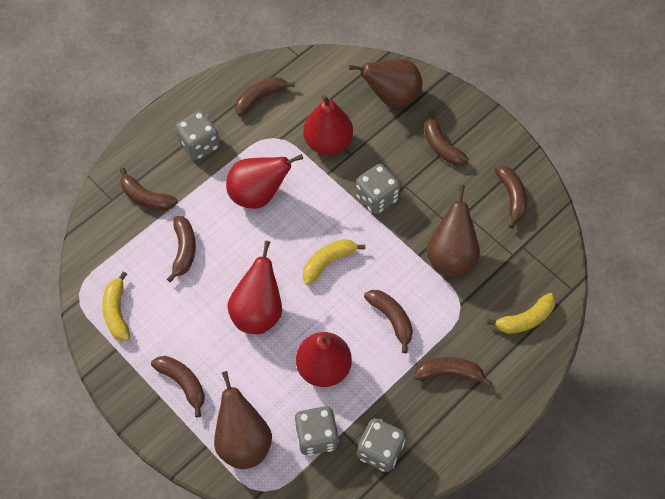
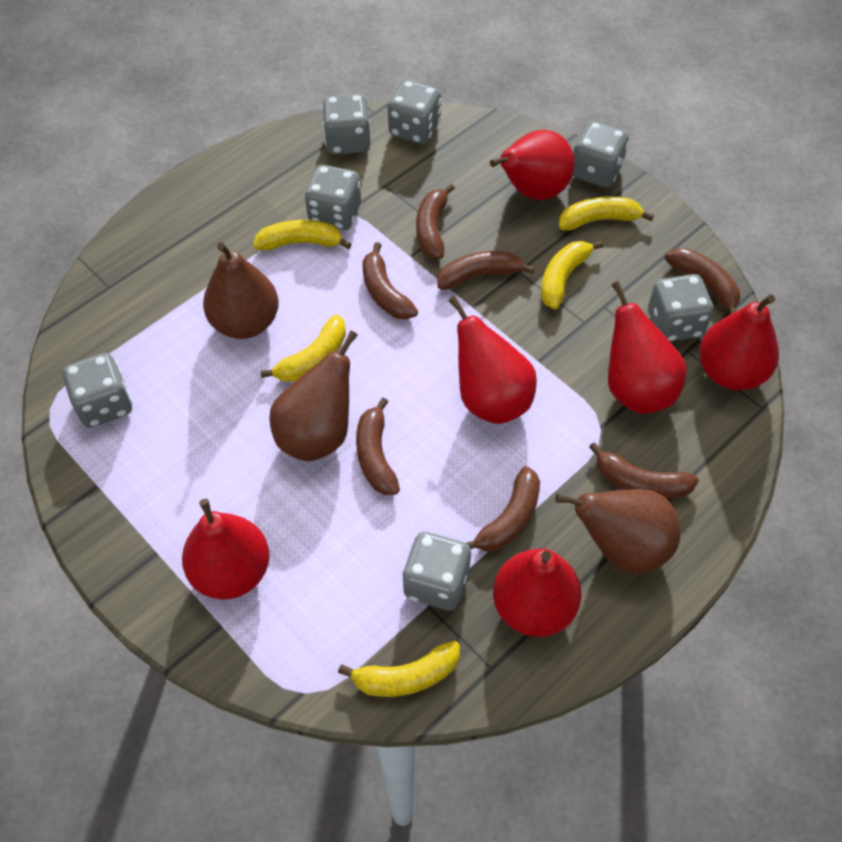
brown banana: [120,168,178,210] [151,356,205,418] [167,216,196,282] [235,77,295,116] [364,290,413,353] [414,357,492,387] [424,111,469,166] [495,166,527,229] = 8 -> [356,397,400,495] [362,242,418,320] [416,184,455,259] [437,251,535,290] [466,466,540,552] [589,442,699,499] [665,248,740,314] = 7
grey dice: [176,111,220,160] [294,406,339,456] [356,164,400,214] [357,418,406,472] = 4 -> [62,353,132,428] [305,165,361,230] [322,94,371,154] [388,80,441,144] [402,532,471,610] [573,121,629,188] [648,274,714,341] = 7
red pear: [226,154,303,209] [227,241,282,334] [296,332,352,387] [303,95,353,155] = 4 -> [182,499,270,600] [449,296,537,424] [490,130,575,200] [493,549,582,637] [608,281,687,414] [699,295,779,390] = 6
yellow banana: [102,271,130,341] [303,239,365,285] [487,293,556,334] = 3 -> [253,220,351,251] [261,315,346,382] [338,641,460,697] [541,241,603,310] [559,197,654,231] = 5

